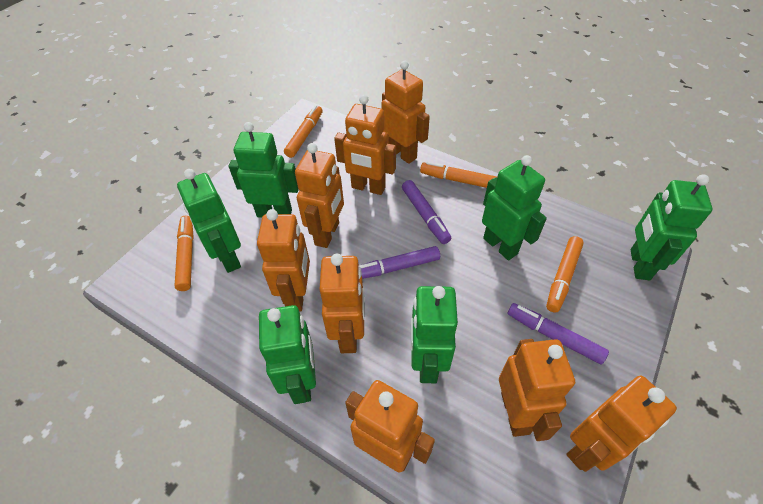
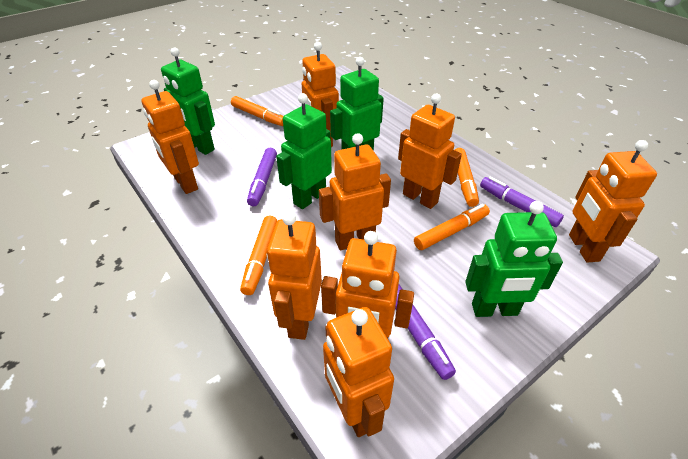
green robot: [177,169,241,273] [229,122,299,218] [259,305,316,404] [411,286,458,383] [482,155,547,260] [631,175,713,280] = 6 -> [161,47,215,155] [276,93,332,209] [330,57,384,151] [465,201,563,317] = 4

